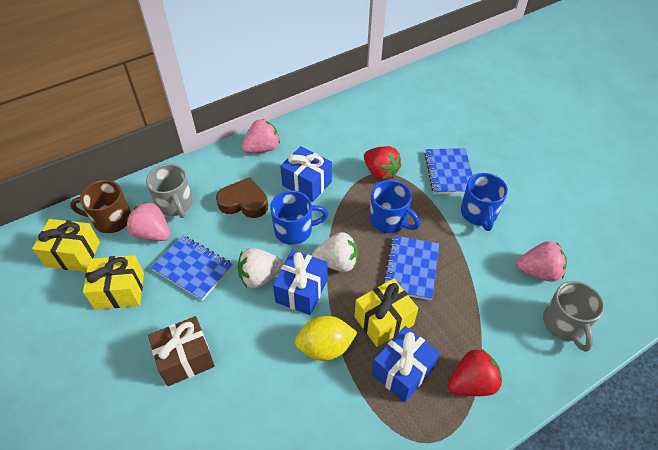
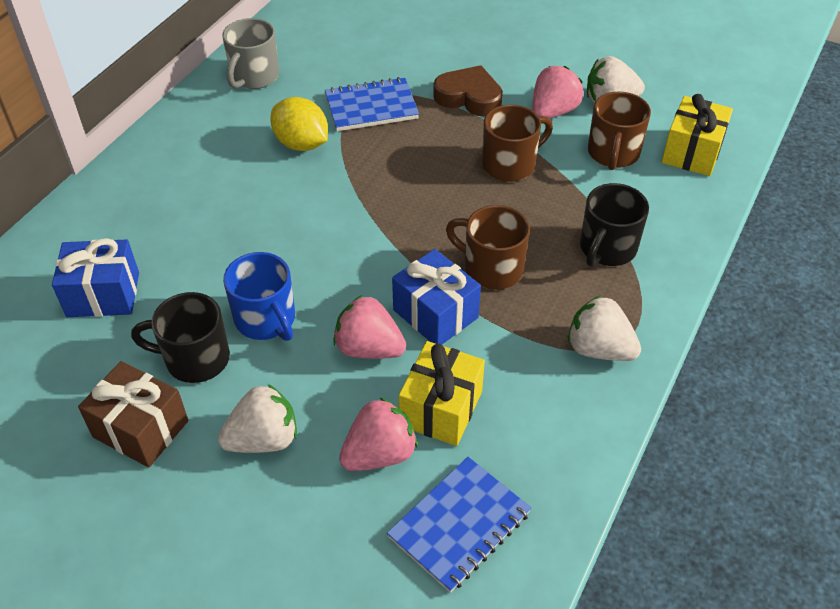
black mug: none = 0 -> [131,292,230,383] [580,183,649,267] = 2
blue gift: [273,250,328,315] [280,146,332,202] [372,326,440,403] = 3 -> [52,238,139,317] [392,249,481,344] = 2
blue mug: [270,191,328,245] [370,180,420,233] [461,173,508,231] = 3 -> [223,252,295,341] = 1
blue notebook: [151,235,233,301] [382,235,439,300] [425,148,473,194] = 3 -> [325,77,419,131] [387,457,531,593] = 2
brown mug: [70,180,131,233] = 1 -> [446,205,530,290] [482,105,553,182] [588,92,651,170] = 3
grey mug: [146,164,193,218] [543,281,604,352] = 2 -> [222,18,279,89] = 1
red strawberry: [364,146,401,181] [448,348,502,396] = 2 -> none = 0
white strawberry: [238,248,284,289] [312,232,358,272] = 2 -> [218,384,297,453] [568,295,641,361] [587,56,645,104] = 3
yellow gift: [32,219,100,272] [83,255,144,310] [354,278,418,347] = 3 -> [399,341,485,446] [662,94,733,176] = 2

